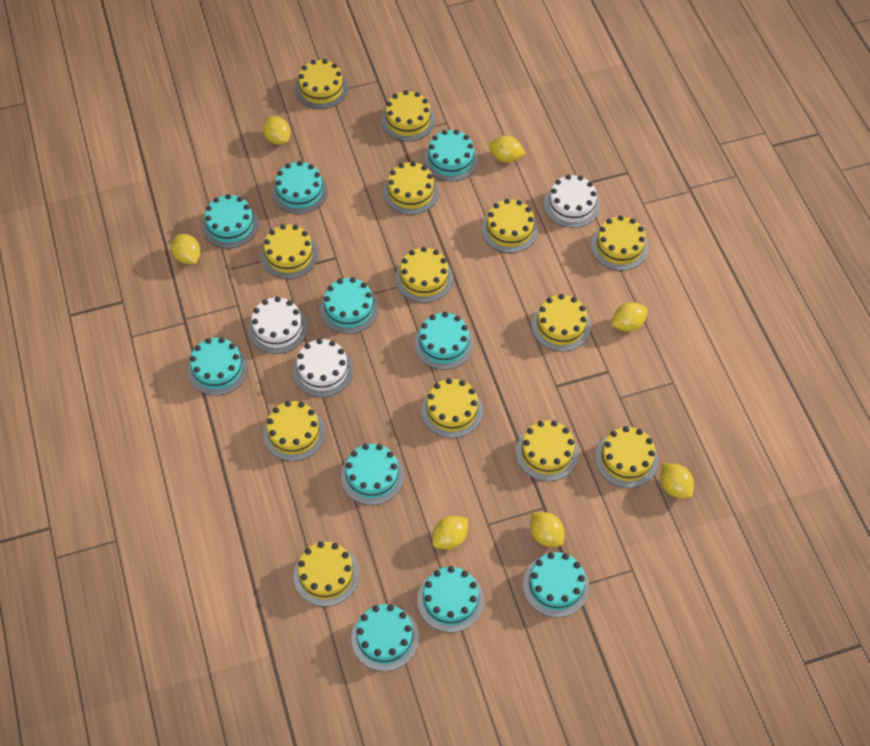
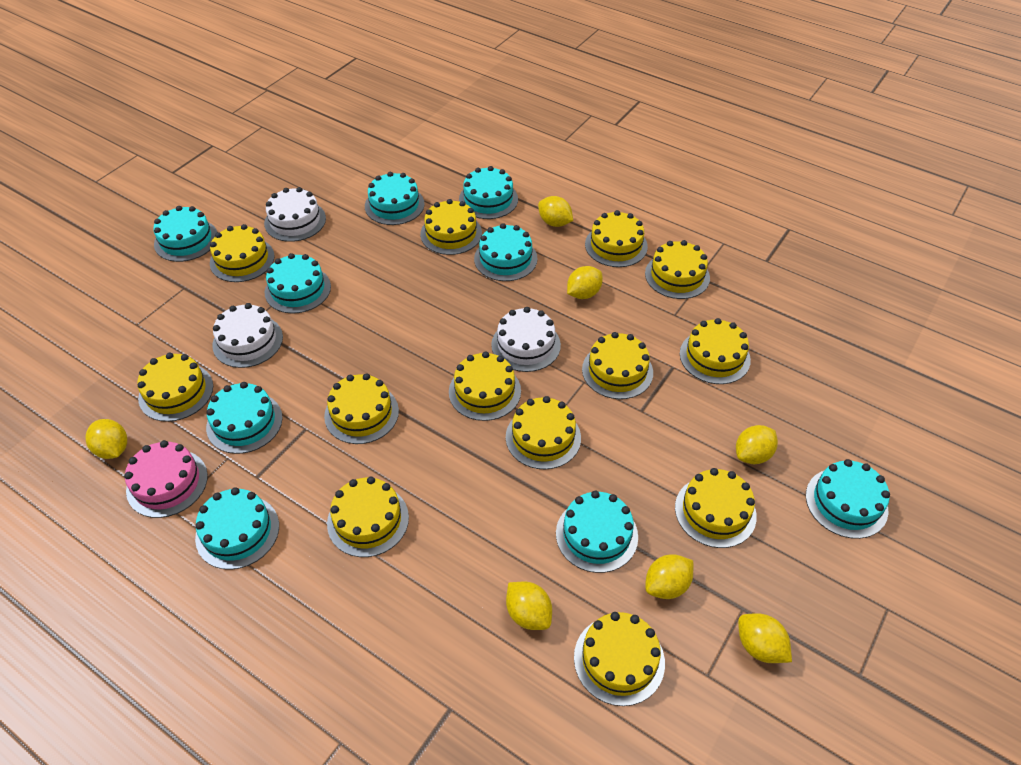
pink cake: none = 0 -> [124,440,208,518] = 1
turquoise cake: [187,337,248,396] [202,194,259,249] [272,161,328,214] [320,277,379,334] [341,444,404,505] [351,604,419,671] [414,312,474,370] [417,566,484,633] [424,130,478,182] [523,552,589,618] = 10 -> [153,206,217,262] [195,487,279,570] [206,382,283,454] [265,253,331,314] [365,172,425,225] [459,166,518,219] [474,223,538,281] [556,491,638,573] [806,459,890,539] = 9

